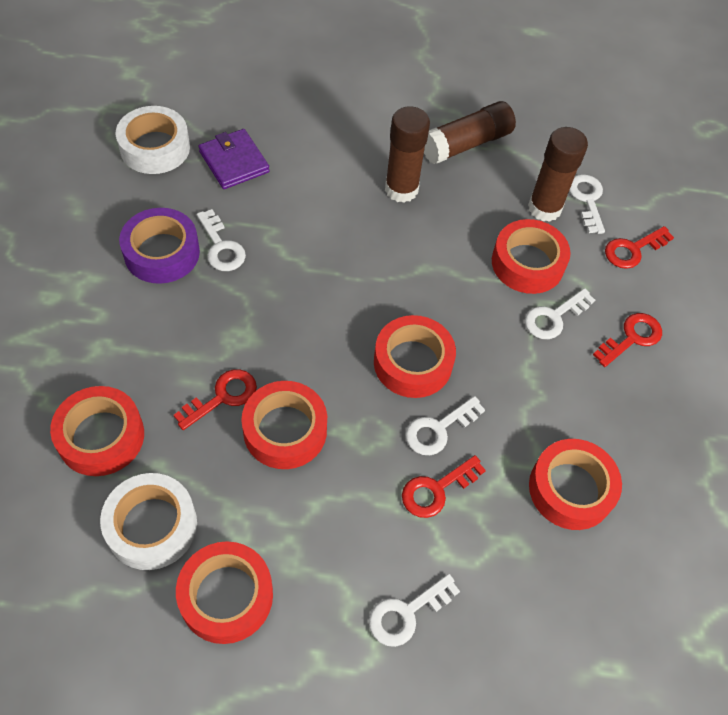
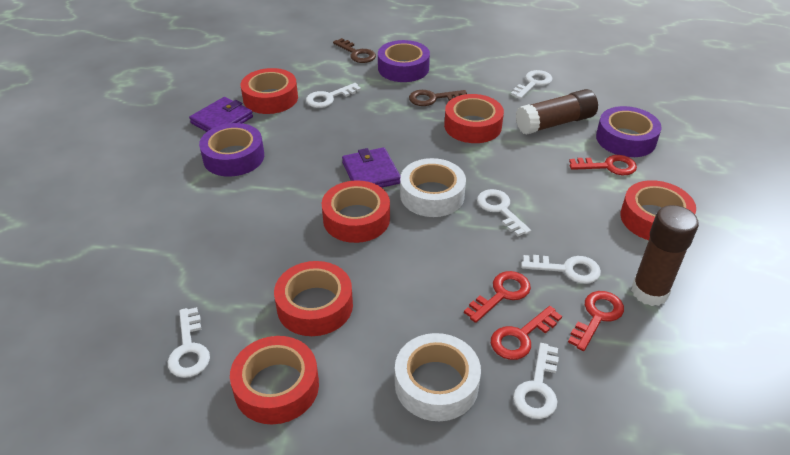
brown glue stick: [385,106,430,203] [424,101,516,164] [528,127,588,222] = 3 -> [516,89,598,135] [631,205,699,306] = 2
brown key: none = 0 -> [333,38,376,63] [409,90,467,106] = 2
purple tape: [119,208,200,284] = 1 -> [199,123,264,177] [378,40,430,82] [596,106,662,157] = 3
purple wallet: [199,129,270,189] = 1 -> [189,97,253,132] [342,147,401,188] = 2
white key: [197,209,246,271] [369,574,460,647] [405,396,485,455] [525,288,595,339] [569,174,605,234] = 5 -> [168,307,210,378] [306,83,361,108] [477,189,531,236] [511,70,553,99] [513,343,559,419] [521,255,601,284] = 6

